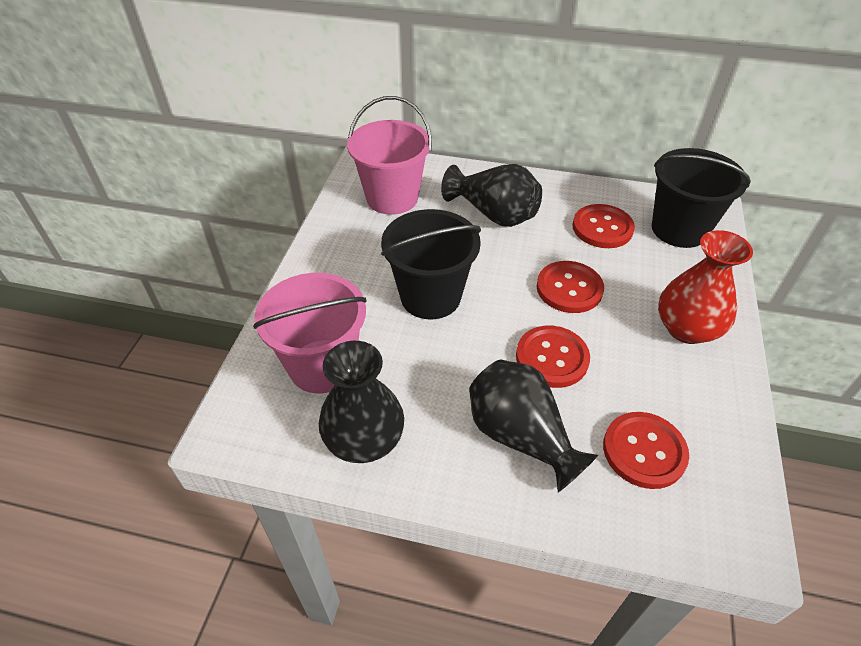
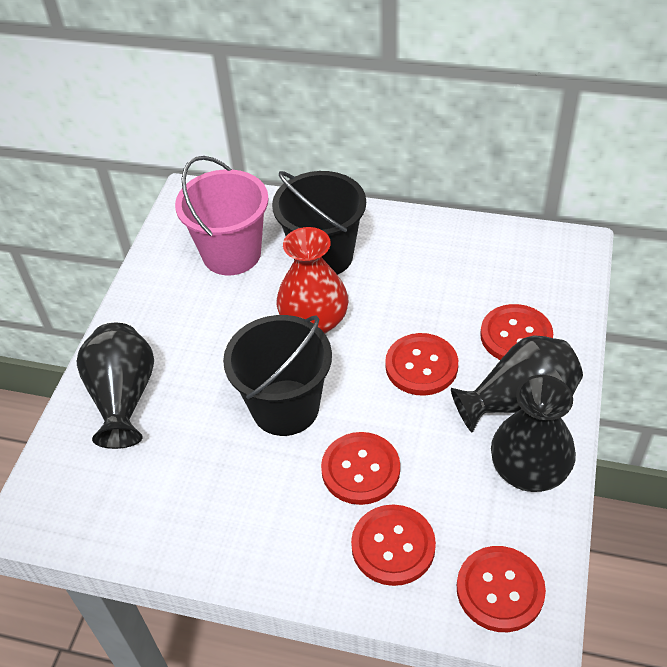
pink bucket: [253,273,367,394] [347,96,432,215] = 2 -> [175,156,269,275] = 1
red button: [516,326,590,388] [537,261,604,313] [572,204,635,248] [603,412,689,489] = 4 -> [321,432,400,505] [351,504,436,586] [385,333,458,396] [457,546,546,632] [480,304,553,360] = 5

